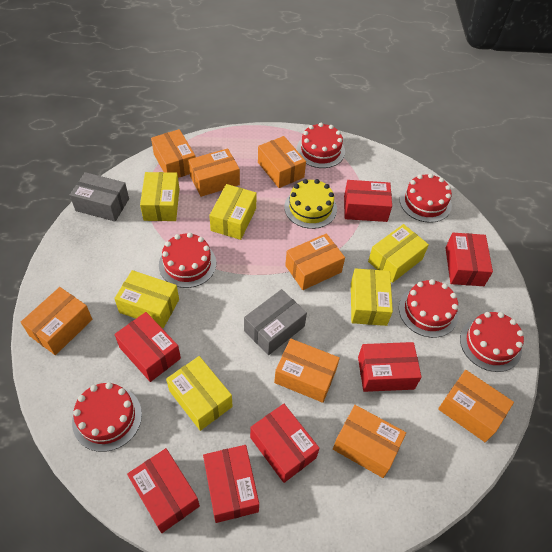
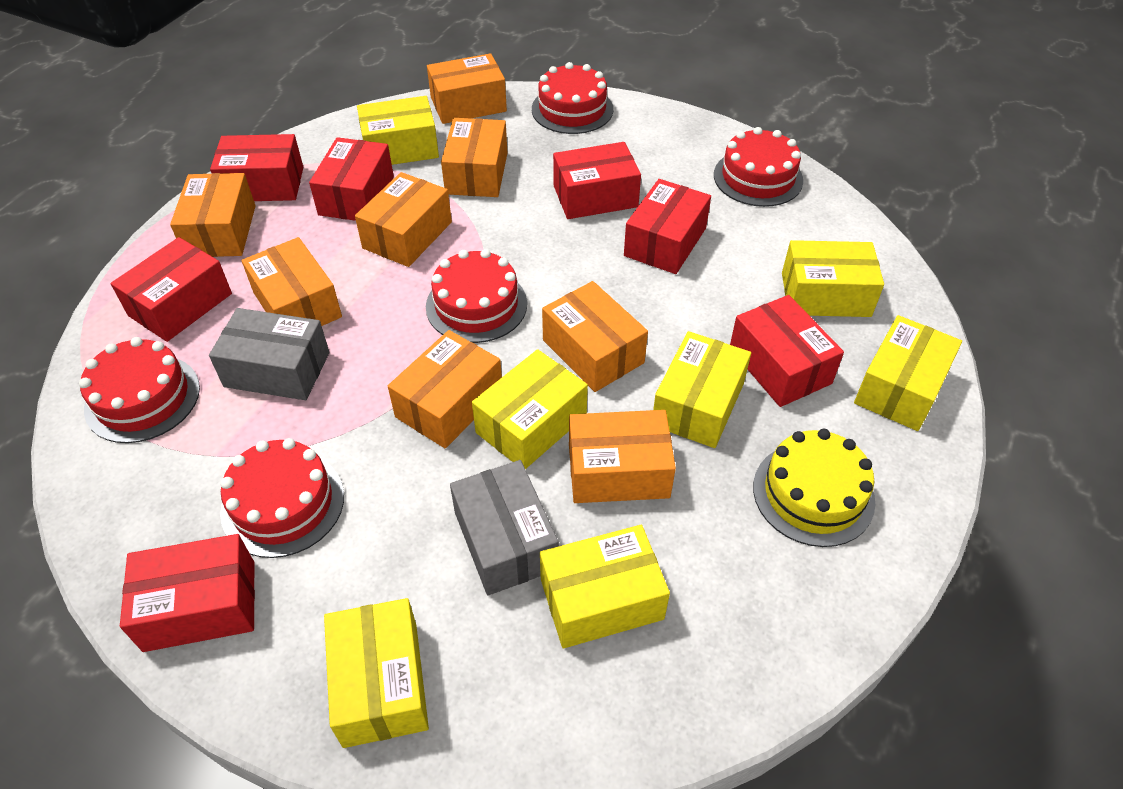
red cake: [72,382,142,452] [159,233,216,288] [296,123,345,168] [399,279,458,338] [400,174,452,223] [460,312,524,372] = 6 -> [79,337,200,443] [220,438,344,558] [426,249,527,343] [532,62,613,134] [714,127,803,207] = 5
yellow box: [114,270,179,328] [140,172,179,221] [166,356,233,431] [209,184,257,240] [351,268,393,326] [368,224,429,283] = 6 -> [324,598,429,748] [357,96,439,165] [472,349,588,469] [540,525,670,648] [653,331,751,448] [782,240,884,317] [854,315,962,431] = 7

